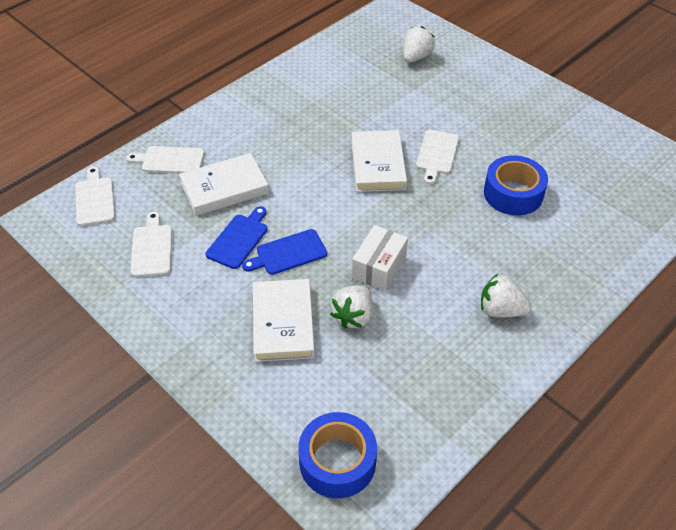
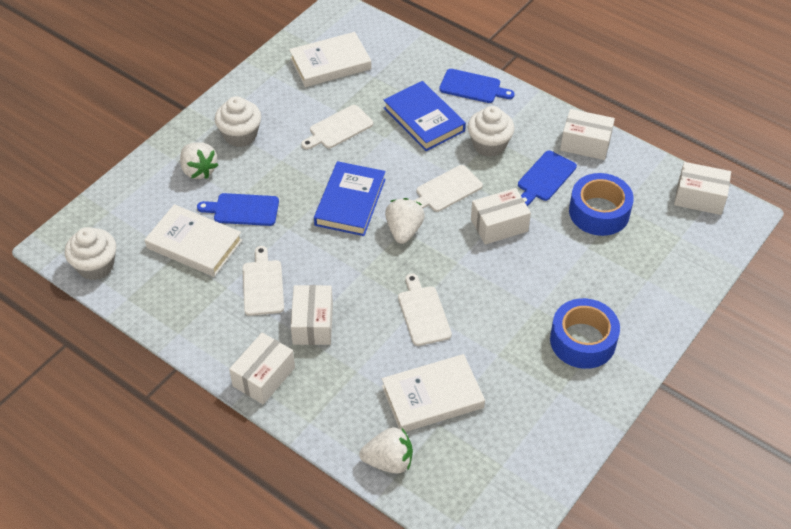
blue book: none = 0 -> [314,161,386,236] [384,81,466,151] = 2
blue cutting board: [206,206,268,269] [242,229,327,275] = 2 -> [197,193,279,226] [439,69,515,103] [518,150,577,206] = 3
white box: [352,225,408,291] = 1 -> [229,333,295,405] [291,285,333,345] [471,188,531,245] [560,109,615,160] [674,162,731,215] = 5
white cupcake: none = 0 -> [65,227,116,280] [215,96,261,147] [468,106,515,157] = 3

